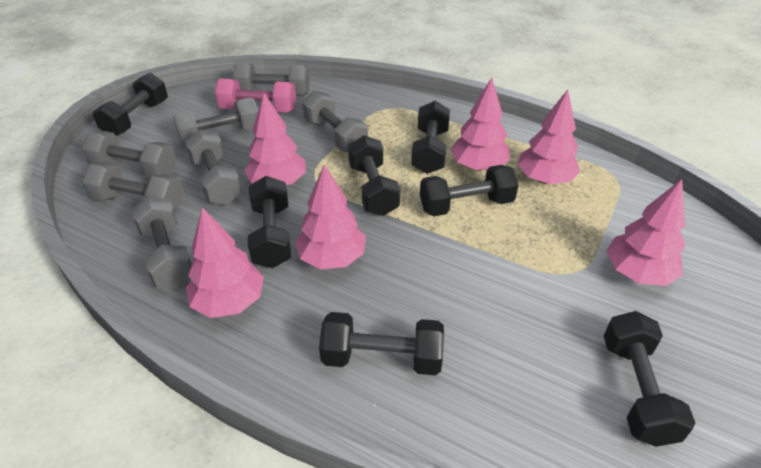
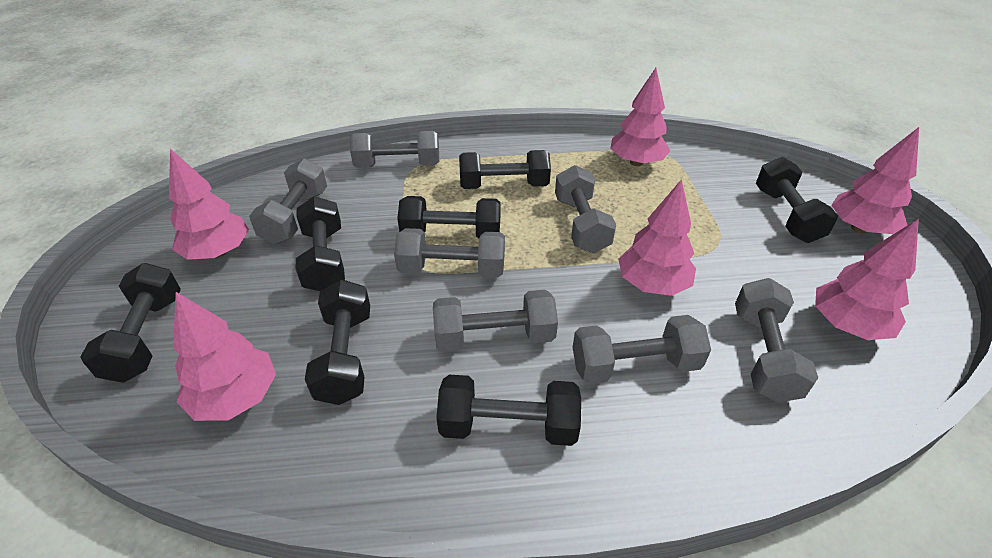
pink dumbbell: [215,79,296,112] = 1 -> none = 0

